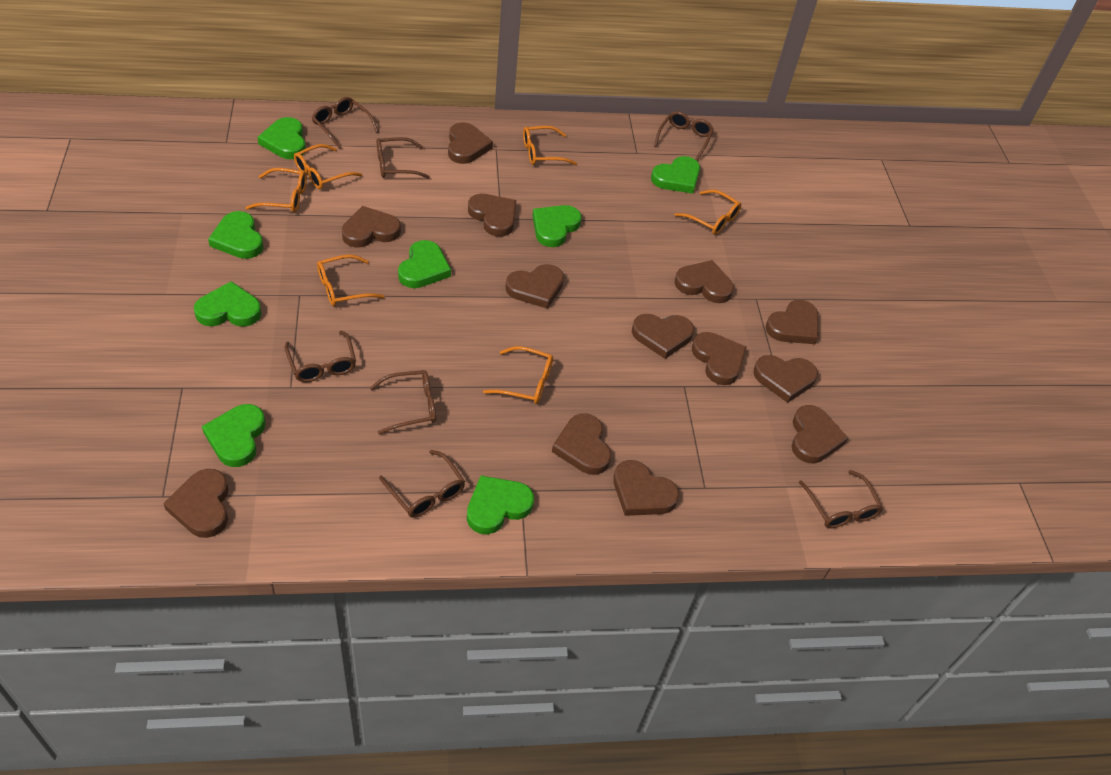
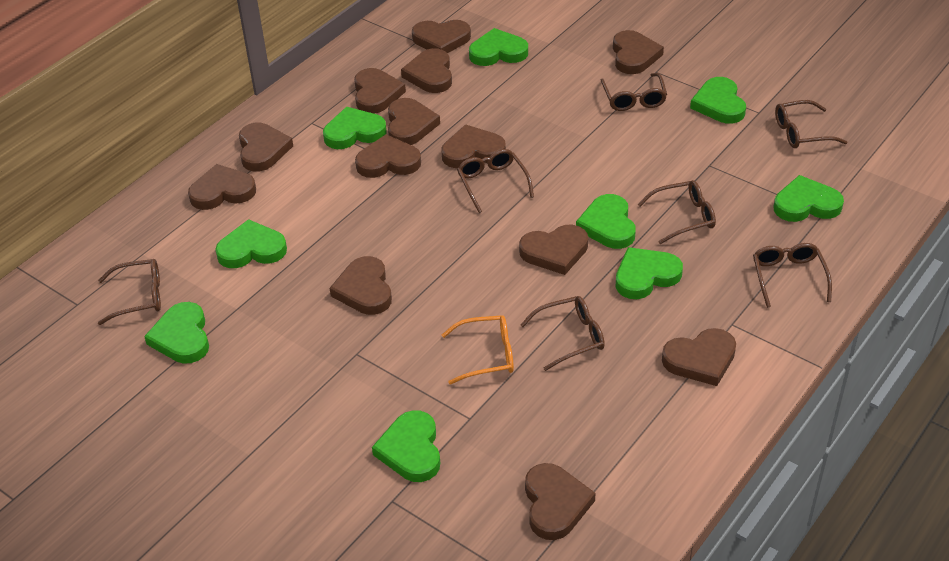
green heart: [194,281,261,327] [202,404,266,467] [208,211,263,259] [257,117,306,159] [398,240,451,288] [467,475,534,534] [532,205,582,247] [651,156,700,194] = 8 -> [144,302,209,364] [215,219,287,268] [323,107,387,149] [372,410,440,482] [469,28,528,66] [576,194,636,249] [616,247,683,299] [690,77,746,124] [774,175,844,222] = 9
orange glasses: [245,168,307,212] [294,144,362,189] [317,254,385,306] [483,346,553,404] [523,126,577,165] [674,189,741,235] = 6 -> [442,315,514,385] = 1

